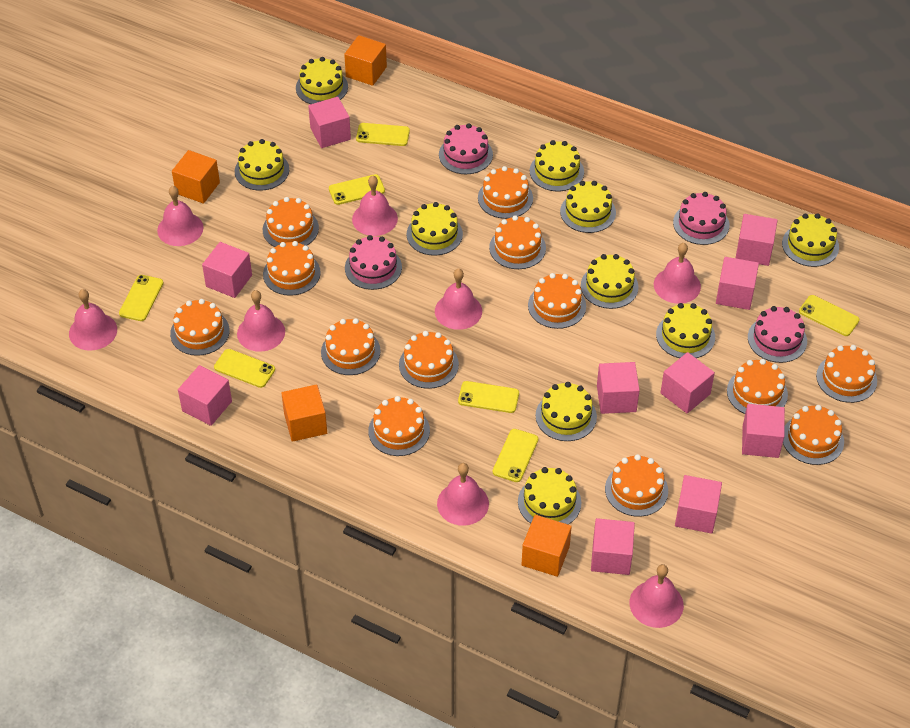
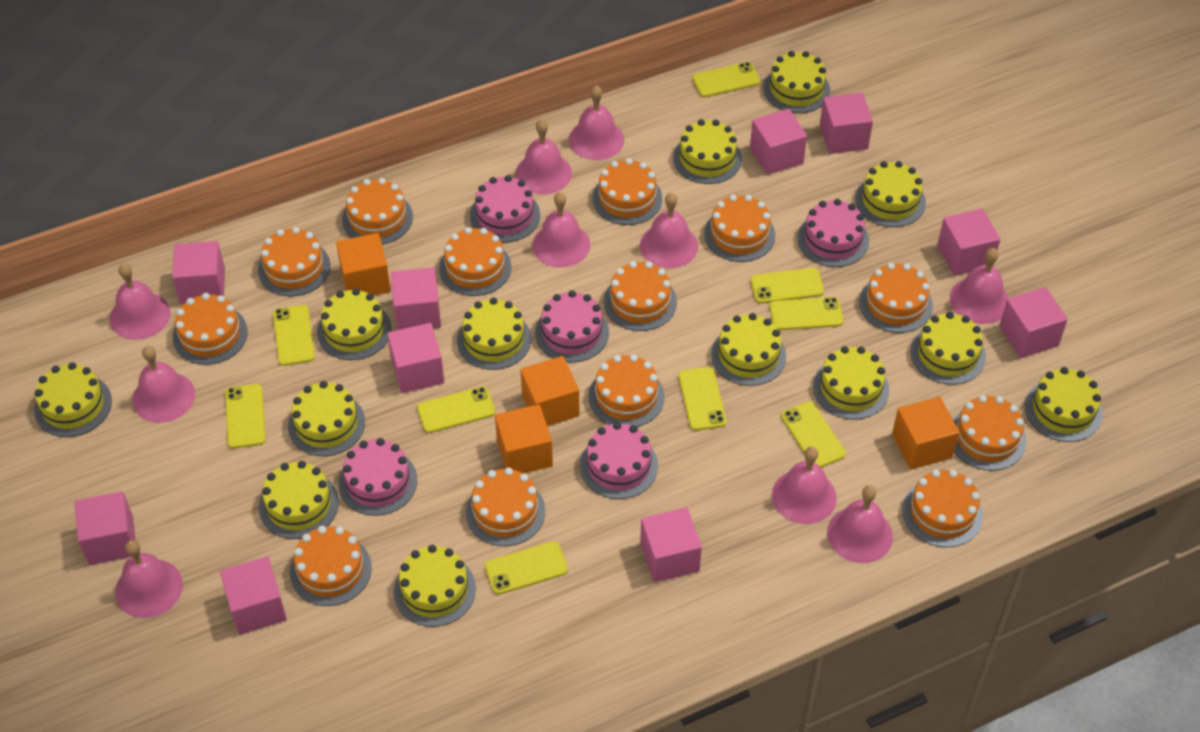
pink bell: [69,289,117,351] [157,186,203,246] [237,290,285,352] [352,176,398,236] [435,268,482,330] [437,463,489,526] [630,564,684,628] [654,243,701,304] = 8 -> [110,264,171,340] [115,540,183,618] [132,346,195,423] [515,119,572,194] [532,192,590,268] [569,85,624,160] [640,193,698,268] [772,447,837,524] [827,485,893,563] [950,248,1009,324] = 10
pink cake: [345,235,402,290] [439,123,493,174] [673,192,729,245] [748,306,807,363] = 4 -> [339,438,417,516] [470,175,540,243] [535,290,609,362] [580,422,658,499] [797,199,869,267] = 5
yellow cake: [235,139,289,191] [296,57,348,104] [406,202,463,256] [518,467,581,525] [530,140,584,191] [536,382,597,441] [560,181,616,233] [581,254,639,309] [656,303,715,358] [782,213,839,267] = 10 -> [34,362,112,437] [259,461,339,539] [288,381,365,456] [317,288,391,360] [394,545,476,627] [457,297,531,370] [673,119,742,184] [711,313,786,386] [763,51,830,113] [813,346,889,419] [855,161,926,227] [910,312,986,385] [1025,367,1102,442] = 13
yellow phone: [119,275,164,321] [214,349,275,388] [329,174,385,205] [356,123,410,146] [458,381,519,413] [493,429,538,482] [799,295,860,336] = 7 -> [225,384,266,449] [273,305,315,366] [417,386,495,433] [485,541,568,595] [678,367,727,431] [692,62,760,97] [750,268,824,303] [769,297,843,330] [781,401,846,468] = 9

